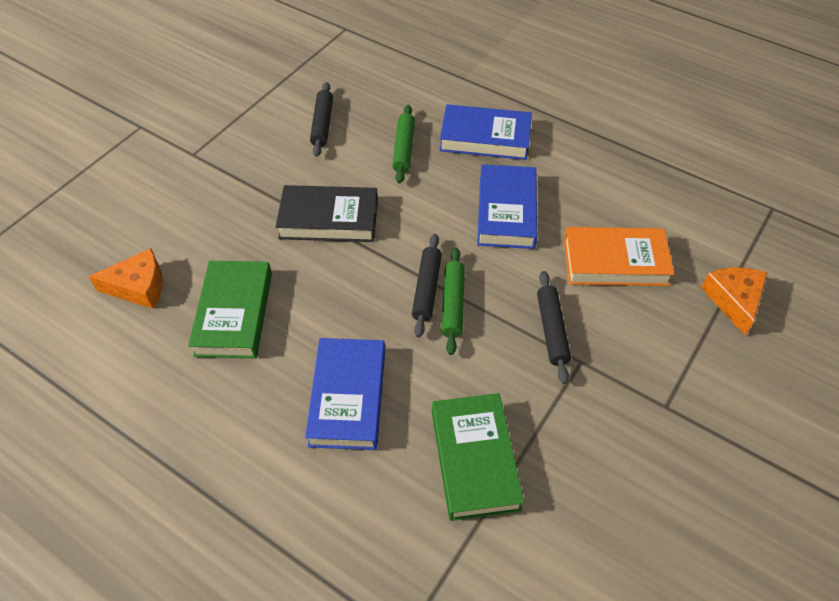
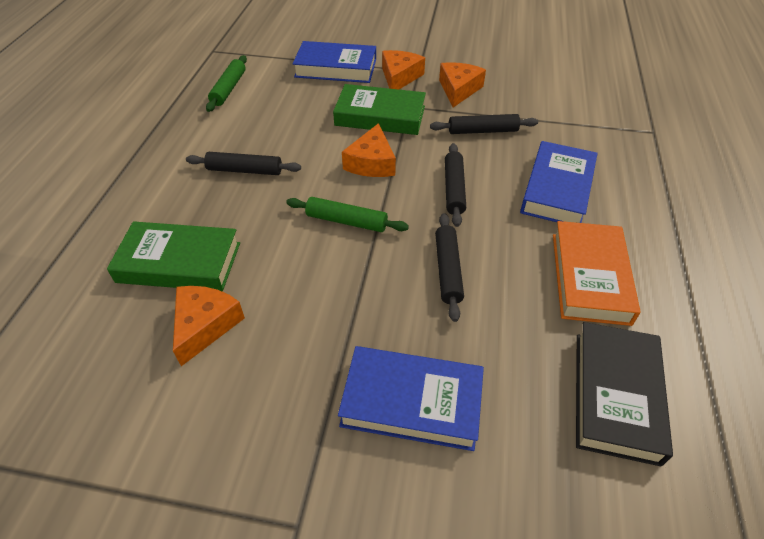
black rolling pin: [310,82,333,157] [412,234,442,338] [537,271,571,384] = 3 -> [186,152,301,175] [430,114,538,134] [435,213,464,322] [445,143,466,227] = 4
orange cheese: [88,248,163,309] [701,267,767,335] = 2 -> [173,286,245,366] [342,123,396,177] [382,50,425,90] [439,62,486,107] = 4

